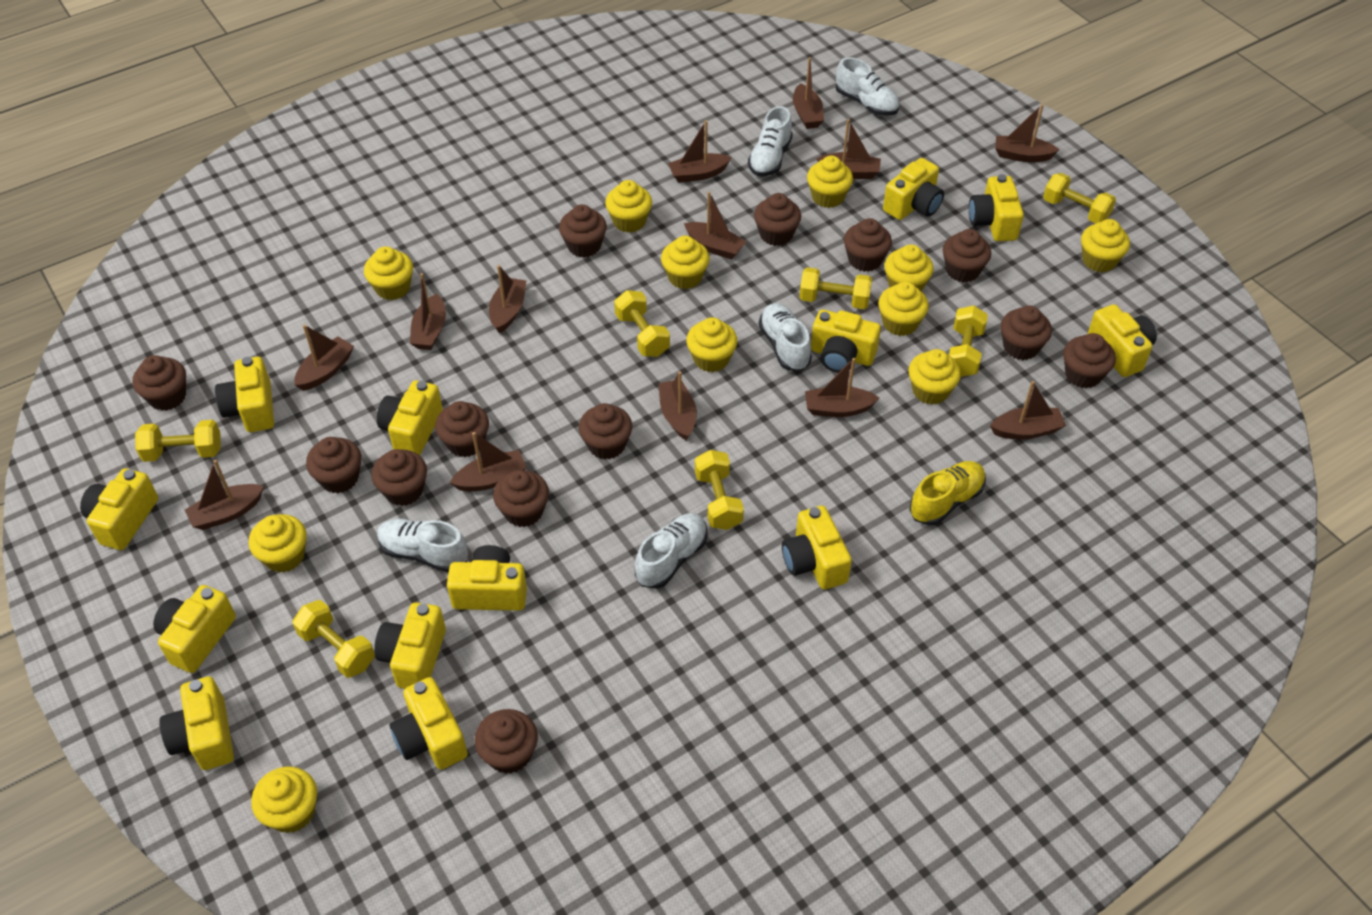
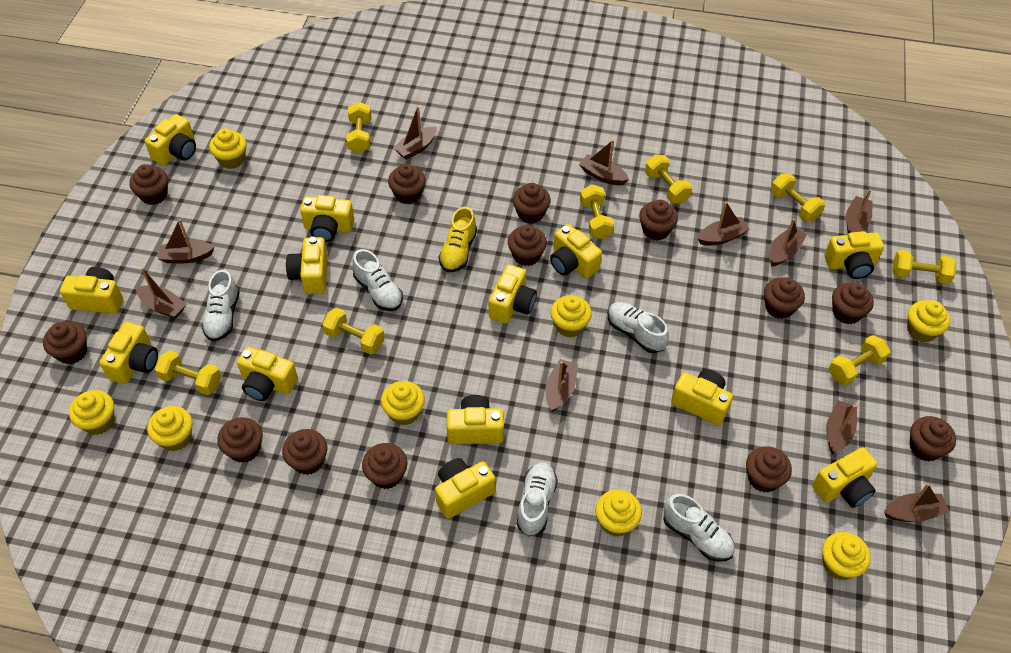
brown boat: [185,460,264,530] [294,325,354,391] [410,273,446,350] [450,432,527,492] [489,265,526,333] [659,371,697,440] [668,120,732,183] [684,192,746,260] [793,57,824,129] [805,358,879,417] [816,119,881,179] [990,381,1066,440] [995,104,1060,162] = 13 -> [136,267,186,319] [158,219,214,263] [393,106,437,160] [546,359,578,412] [579,140,629,185] [698,202,750,246] [769,219,807,267] [826,400,857,455] [846,189,873,234] [884,483,949,522] = 10
yellow cupcake: [249,514,307,573] [251,767,317,833] [364,246,413,300] [605,180,652,233] [661,236,710,289] [686,317,737,372] [807,156,853,208] [878,282,929,336] [884,244,933,291] [908,349,961,405] [1081,219,1130,272] = 11 -> [69,390,114,435] [147,406,193,451] [209,129,247,169] [381,381,425,425] [550,295,592,337] [595,489,642,537] [822,532,871,580] [907,300,950,343] = 8
yellow dumbbell: [135,420,221,462] [293,600,375,678] [614,290,670,357] [695,450,744,530] [799,267,872,309] [949,305,988,377] [1043,173,1116,223] = 7 -> [155,350,221,395] [322,308,385,355] [346,102,371,153] [580,185,614,239] [645,154,692,204] [771,173,825,221] [829,335,890,386] [892,250,957,284] = 8

